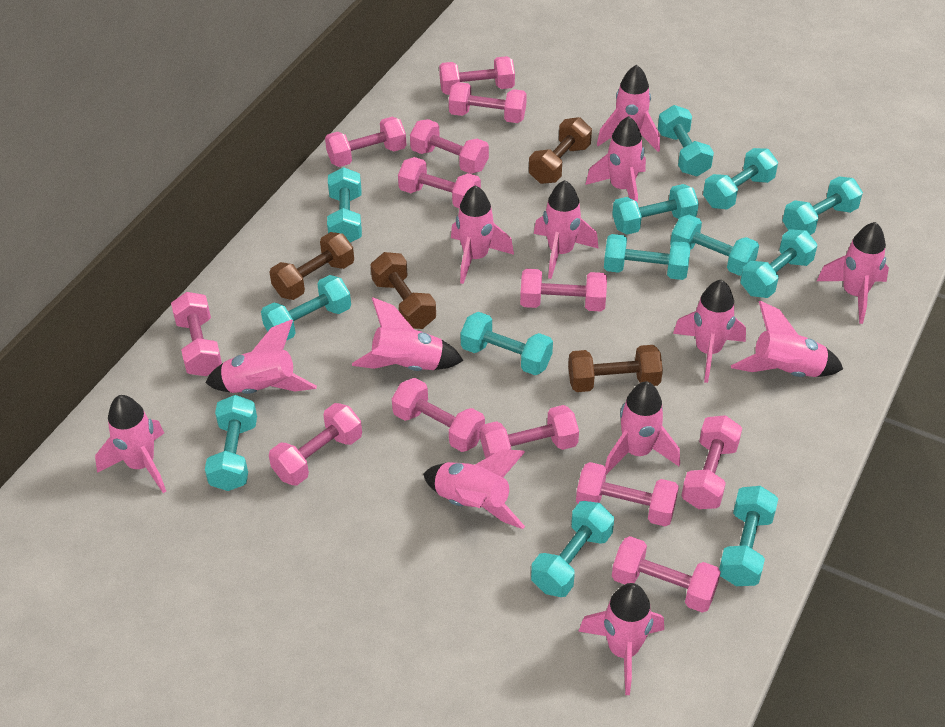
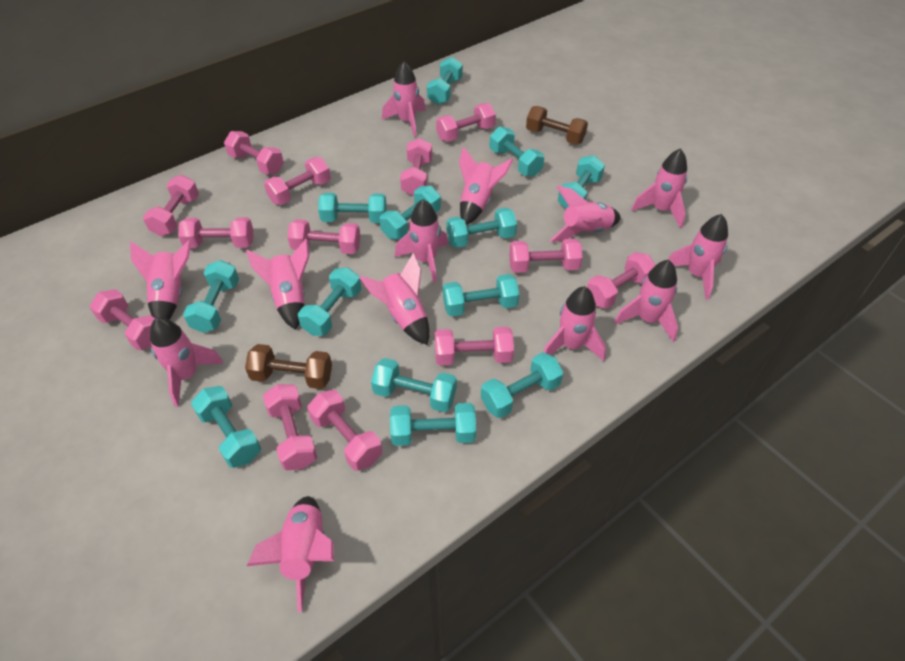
brown dumbbell: [270,232,354,300] [371,252,436,329] [529,117,592,184] [568,345,663,392] = 4 -> [245,344,332,389] [526,106,588,145] = 2

